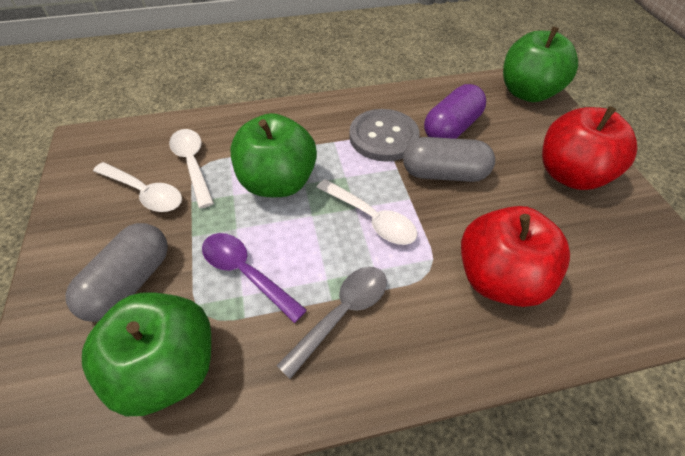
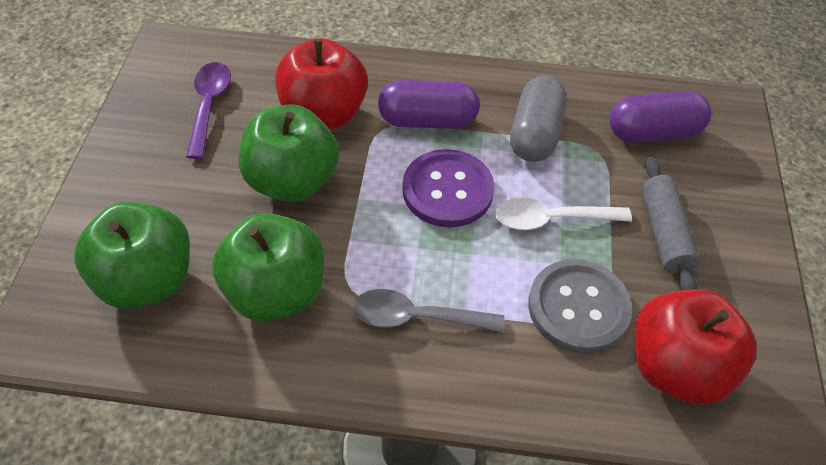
grey capsule: [65,223,168,322] [403,137,495,182] = 2 -> [510,76,567,162] = 1
grey rolling pin: none = 0 -> [642,157,700,291] = 1
purple button: none = 0 -> [402,149,494,227] = 1
purple capsule: [424,84,486,139] = 1 -> [378,80,480,129] [609,91,711,143] = 2
white spoon: [93,162,182,212] [169,129,214,208] [316,179,417,245] = 3 -> [495,198,632,230] = 1

